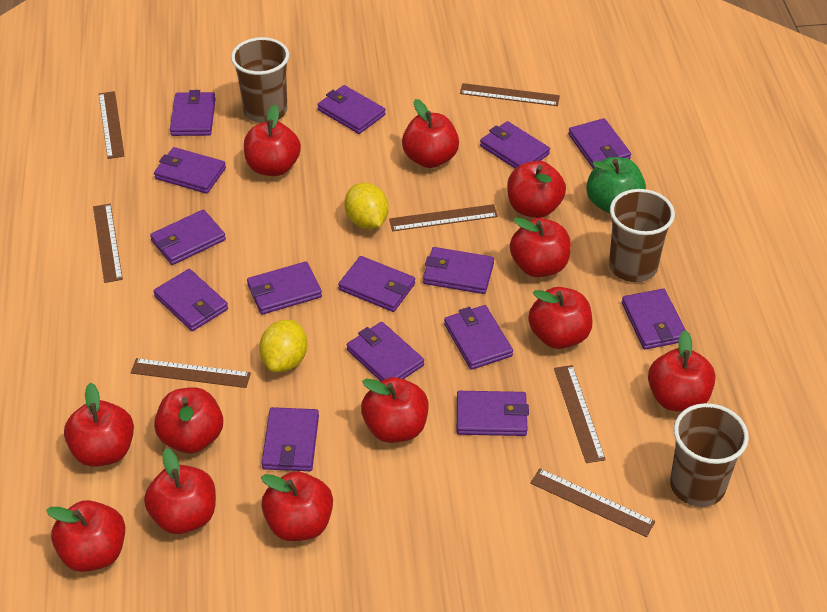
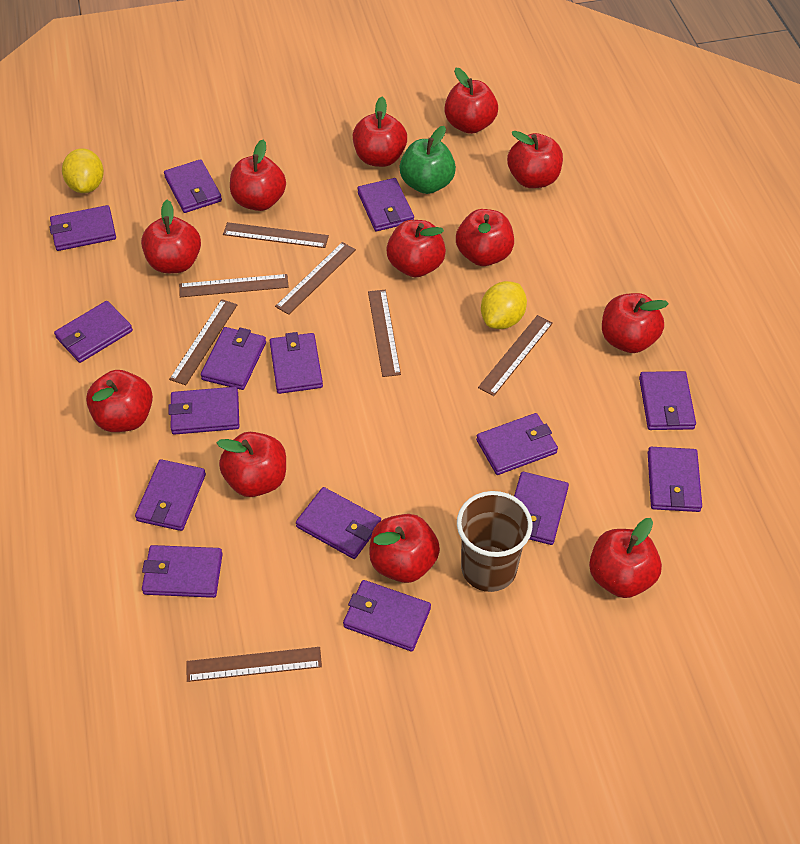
brown cup: [231,37,289,123] [609,189,675,282] [670,403,749,507] = 3 -> [457,491,532,592] = 1

